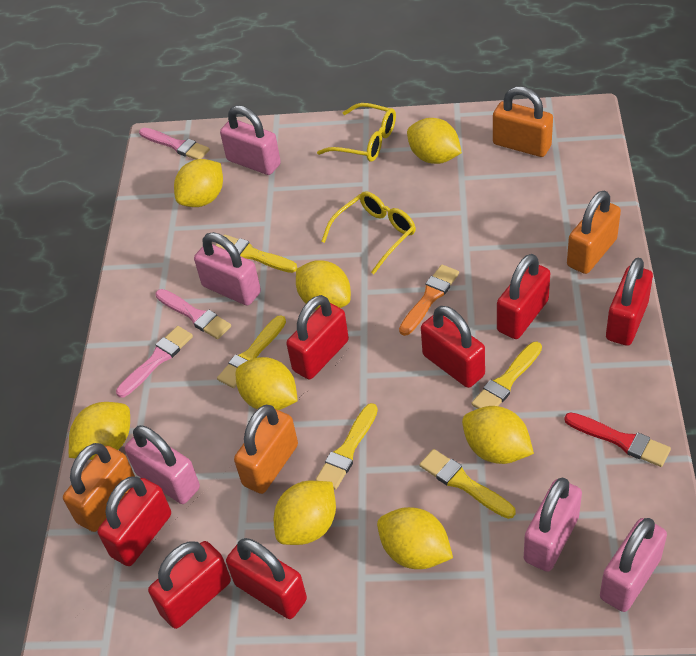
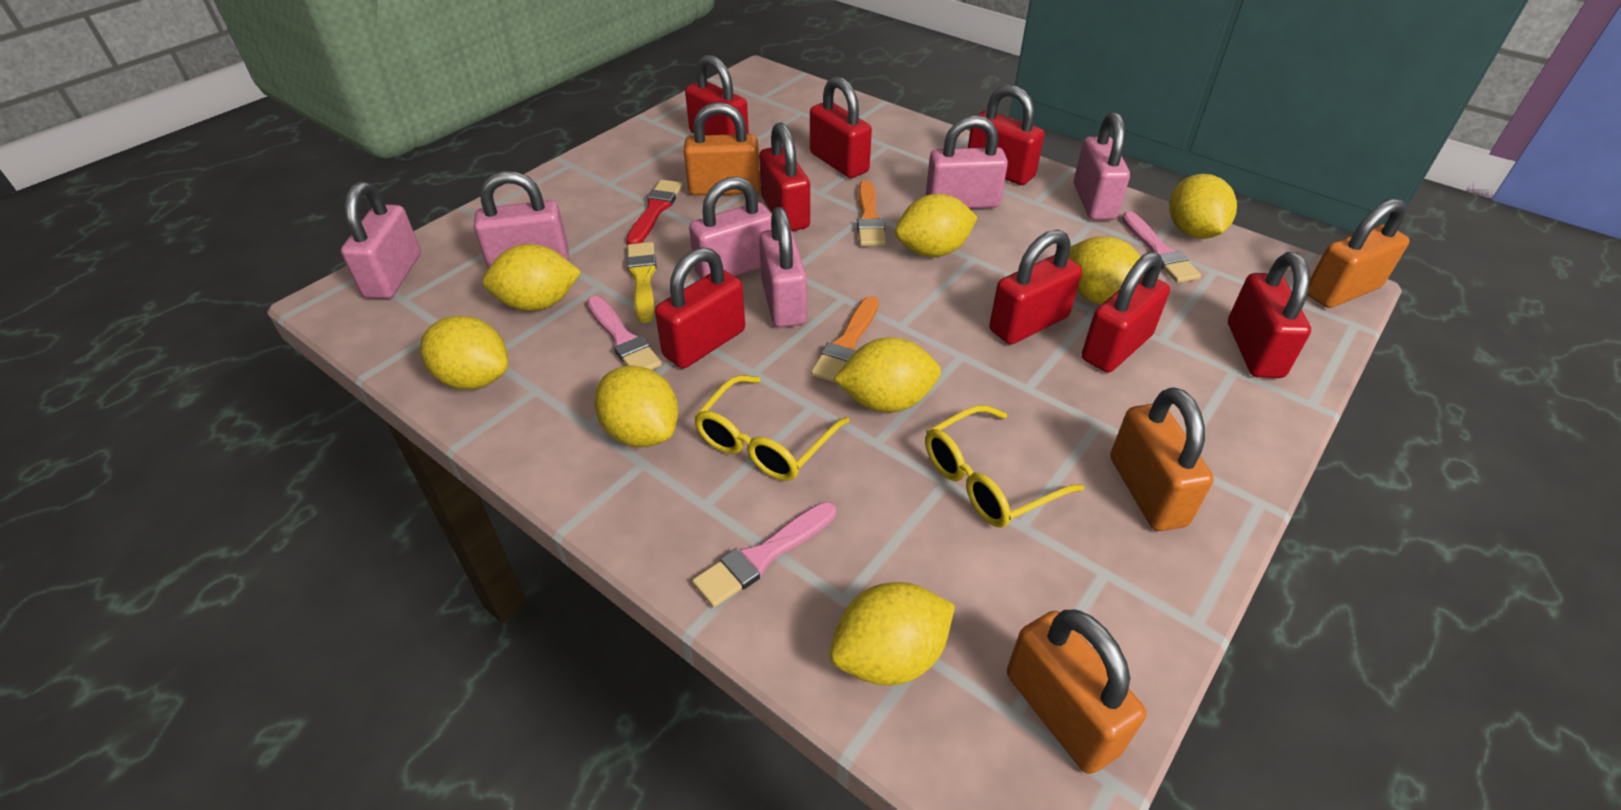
orange brush: [399,264,459,336] = 1 -> [811,296,879,383] [857,180,886,246] = 2
pink padlock: [125,425,200,504] [194,232,261,306] [220,105,281,175] [524,478,582,572] [600,518,667,612] = 5 -> [341,182,421,299] [474,171,569,269] [689,176,772,278] [759,207,807,328] [926,115,1008,209] [1074,112,1130,220] = 6
red padlock: [97,476,171,566] [148,541,231,629] [226,538,307,619] [286,295,349,380] [421,306,485,388] [497,254,550,339] [606,258,653,346] = 7 -> [655,247,745,369] [685,55,749,135] [759,122,810,231] [810,76,872,178] [968,85,1045,185] [989,230,1082,345] [1082,251,1170,373] [1228,252,1311,378] = 8
yellow brush: [215,234,297,273] [217,315,286,388] [316,403,378,490] [419,449,516,519] [471,342,542,409] = 5 -> [627,242,657,323] = 1

